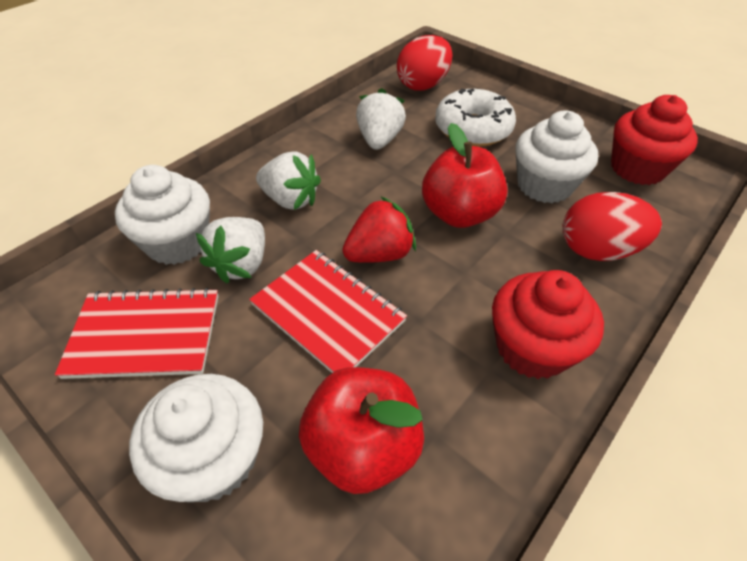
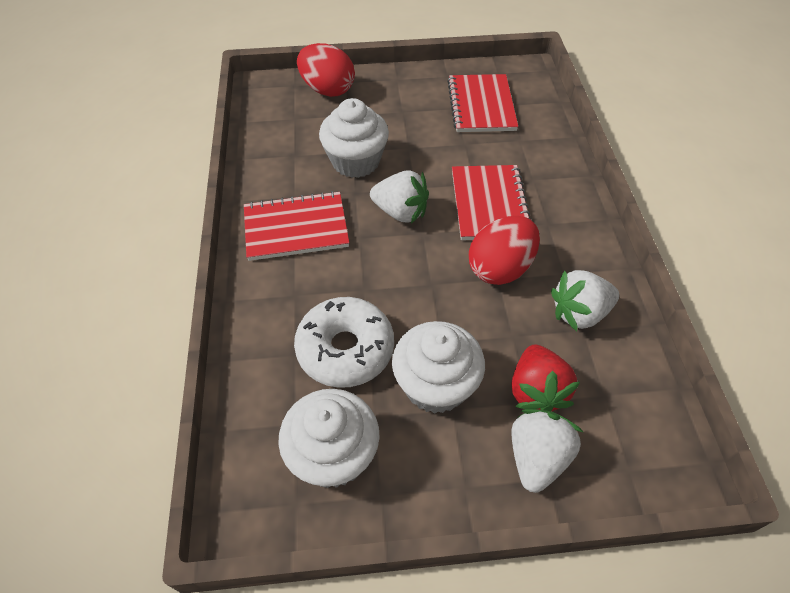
red apple: [299,367,424,494] [422,123,508,228] = 2 -> none = 0
red cupcake: [492,270,604,379] [611,95,698,185] = 2 -> none = 0
red notebook: [55,288,218,379] [249,250,407,373] = 2 -> [244,191,349,261] [447,74,518,132] [452,165,531,240] = 3

